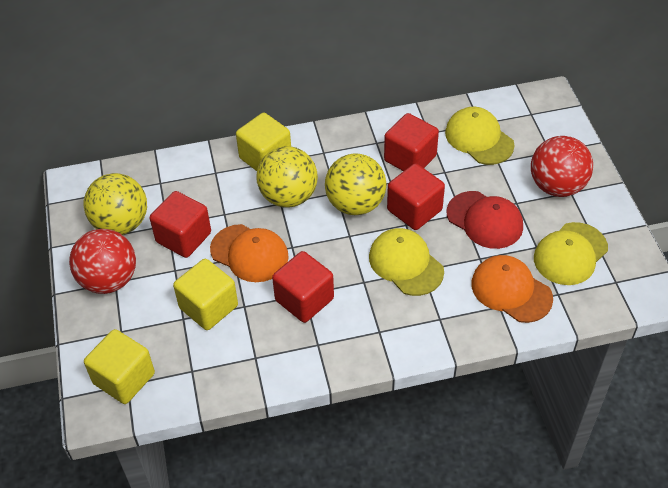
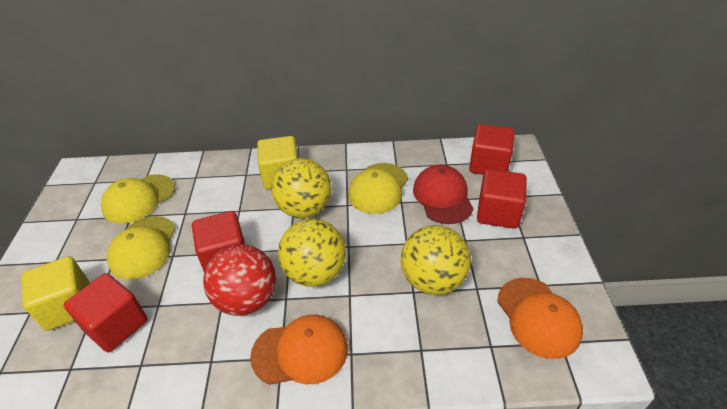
red ball: [69,229,136,294] [531,136,593,197] = 2 -> [203,244,276,316] = 1
yellow cube: [84,329,155,404] [173,259,238,330] [236,113,291,171] = 3 -> [22,256,90,331] [257,136,298,190] = 2

